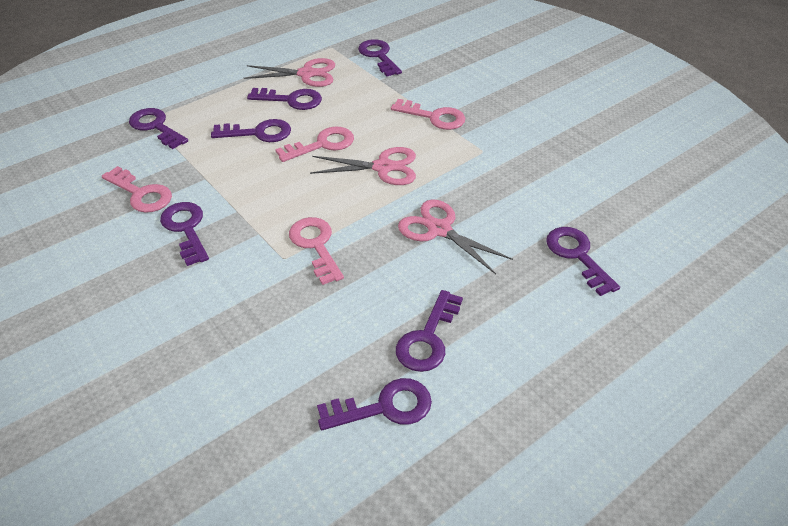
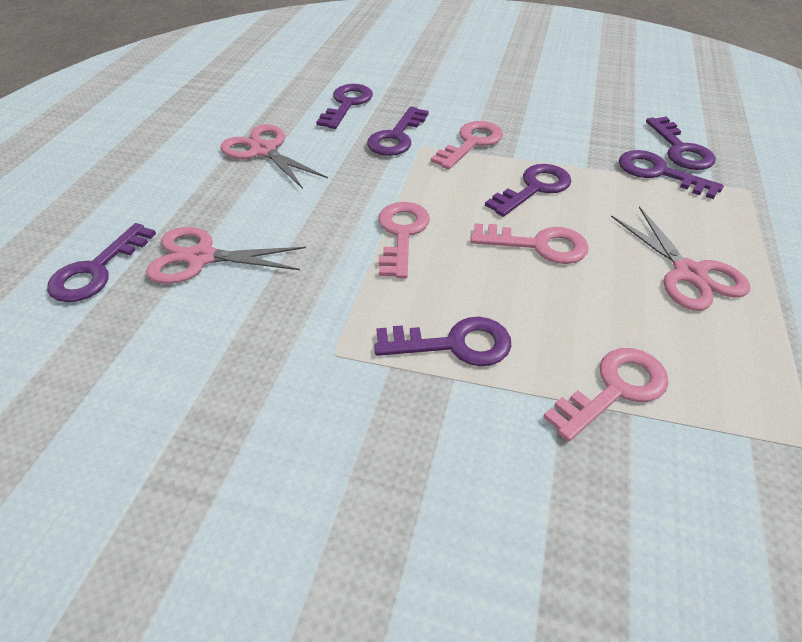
purple key: [129,108,188,149] [160,202,209,266] [211,119,291,142] [247,88,322,110] [317,378,432,430] [358,39,402,77] [396,290,463,372] [546,227,620,296] = 8 -> [47,223,156,302] [316,84,373,129] [367,107,429,156] [374,317,512,366] [485,164,571,217] [619,150,724,199] [646,117,716,170] = 7

